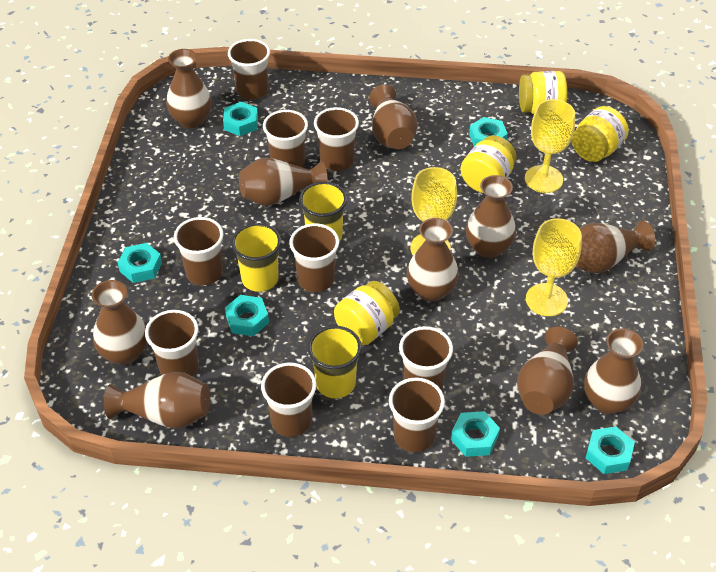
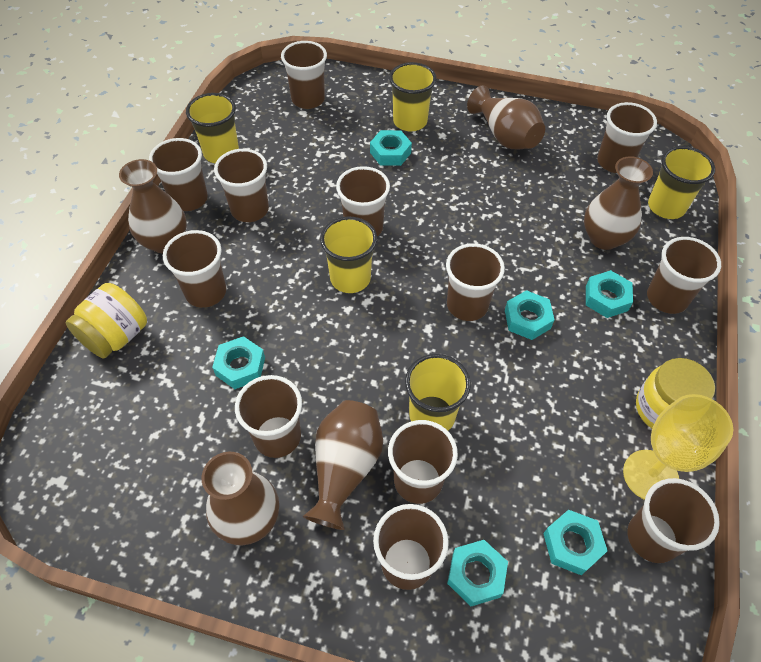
brown cup: [145,310,199,376] [174,217,224,285] [228,39,270,100] [261,363,317,437] [263,110,308,167] [289,223,339,292] [314,107,359,171] [389,377,445,452] [399,326,453,390] = 9 -> [149,138,208,211] [163,230,226,308] [214,149,269,222] [235,375,302,458] [281,41,327,109] [336,166,390,236] [373,504,449,590] [388,420,458,504] [446,243,505,321] [597,102,657,173] [627,478,720,563] [647,237,721,314] = 12
brown vase: [92,280,147,365] [104,372,210,429] [166,49,212,128] [239,158,328,206] [369,84,418,149] [407,218,459,302] [466,175,516,258] [517,327,578,415] [575,221,655,273] [584,328,643,414] = 10 -> [119,159,187,253] [202,452,279,546] [302,400,383,530] [467,86,545,149] [584,156,653,250] = 5
yellow cup: [231,223,281,292] [299,182,347,242] [308,326,362,398] = 3 -> [186,93,239,163] [320,217,377,293] [389,62,436,131] [405,354,471,431] [648,146,715,219] = 5
yellow goblet: [410,167,457,255] [525,99,575,193] [526,218,582,316] = 3 -> [623,394,733,500] = 1
yellow jar: [334,281,400,345] [460,135,517,193] [519,71,567,114] [572,106,629,162] = 4 -> [66,283,147,358] [636,358,715,428] = 2

